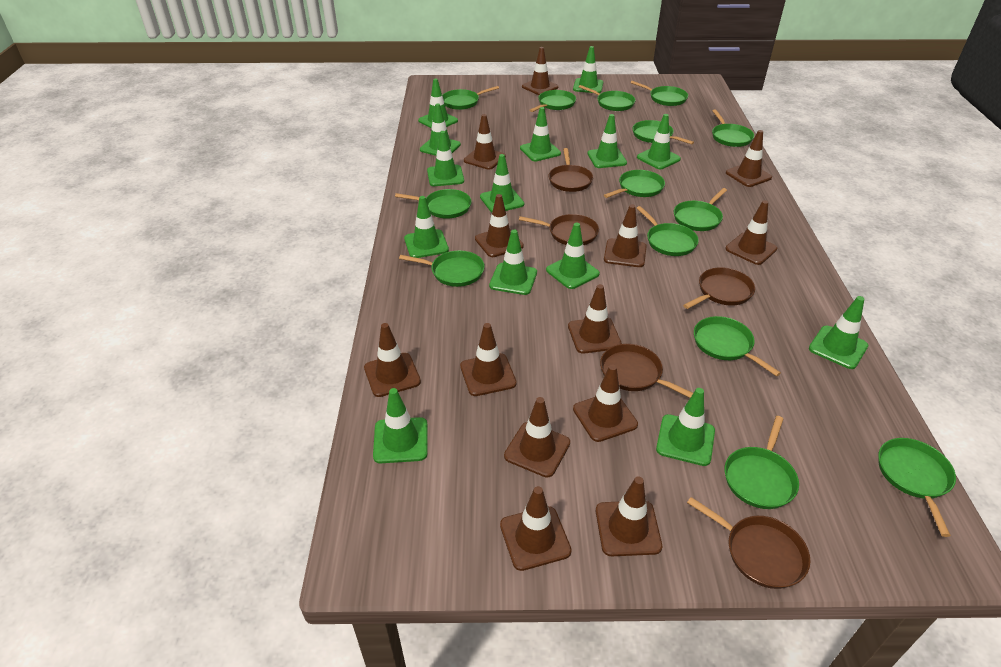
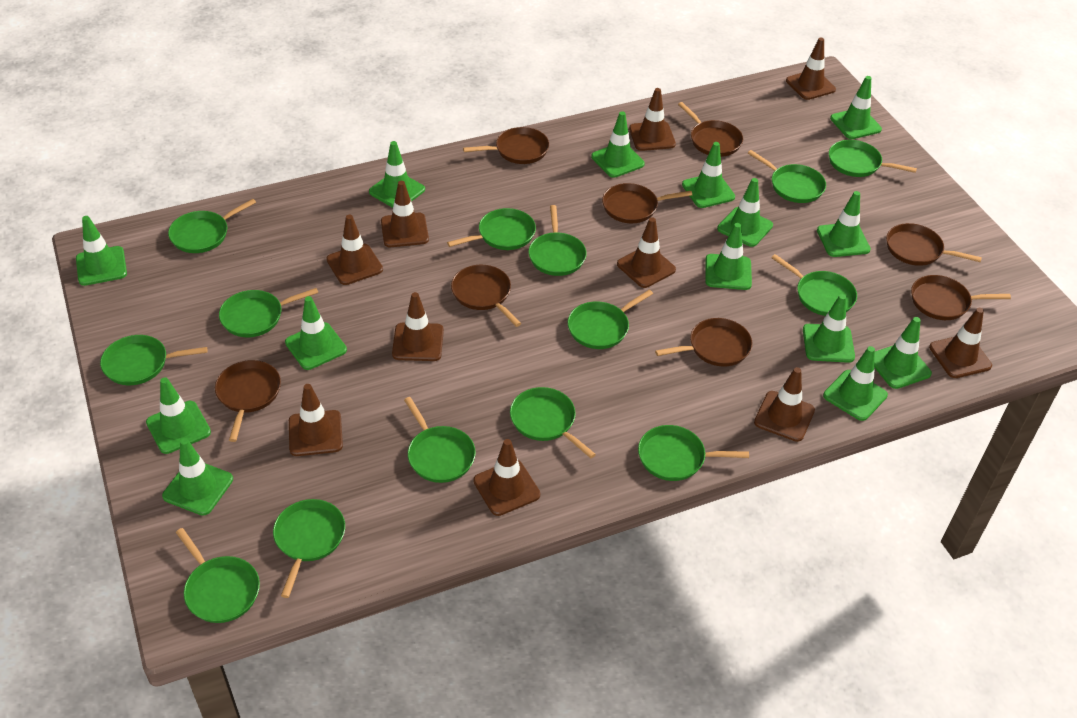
brown pan: [519,214,599,245] [548,148,593,192] [600,344,693,398] [683,267,755,309] [687,497,811,589] = 5 -> [215,360,281,442] [451,265,521,327] [463,127,549,164] [602,183,692,223] [655,318,752,367] [678,102,743,157] [886,223,982,266] [911,275,1011,320] = 8
brown traffic cone: [364,323,421,397] [460,323,517,396] [464,114,506,170] [475,194,524,257] [500,486,572,571] [504,397,570,478] [522,47,559,95] [568,284,622,354] [573,365,638,442] [596,476,662,556] [604,205,647,267] [726,130,772,187] [726,200,777,265] = 13 -> [289,384,343,456] [326,215,383,285] [381,181,429,247] [392,292,444,361] [473,439,540,516] [617,218,676,288] [629,88,676,151] [754,367,815,442] [786,38,836,100] [929,308,992,378] = 10

